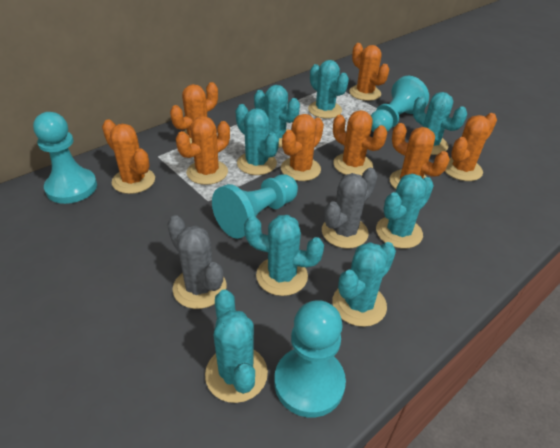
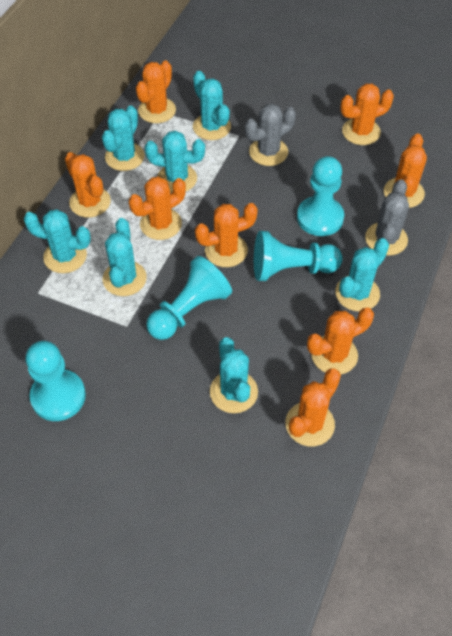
turquoise cactus: [205,289,268,403] [236,104,279,175] [244,215,324,296] [254,85,300,148] [308,60,349,119] [332,242,396,327] [376,174,434,249] [413,92,467,155] = 8 -> [24,209,91,273] [102,106,144,171] [103,218,147,296] [145,131,205,193] [193,71,231,140] [210,337,258,413] [335,238,389,311] = 7

